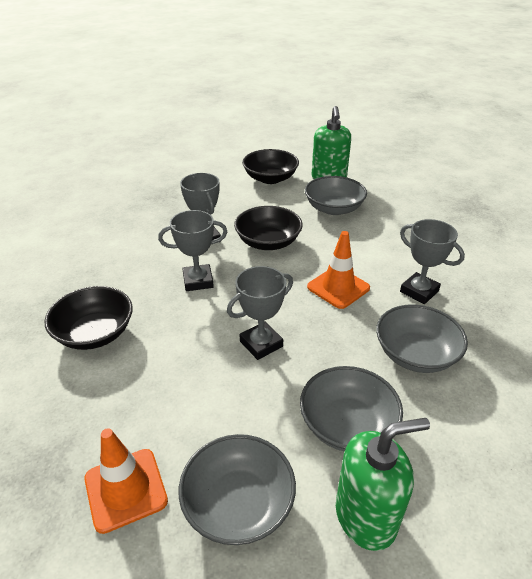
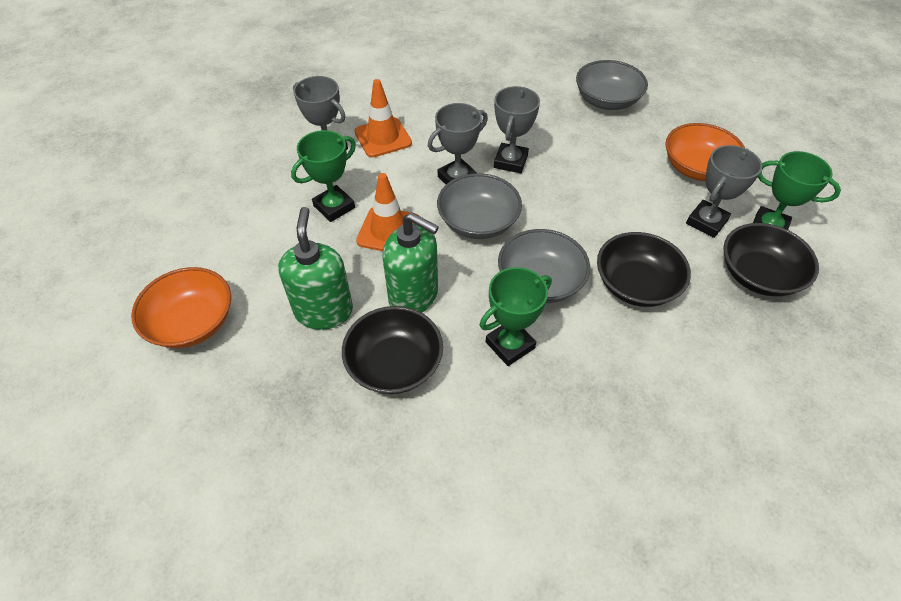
green trophy: none = 0 -> [291,130,356,222] [480,267,552,366] [753,151,841,230] = 3
grey bowl: [179,434,296,545] [300,366,403,452] [305,176,367,215] [376,305,468,373] = 4 -> [437,173,522,239] [498,229,590,303] [576,60,648,110] = 3
orange bowl: none = 0 -> [131,267,231,348] [665,123,745,181] = 2

